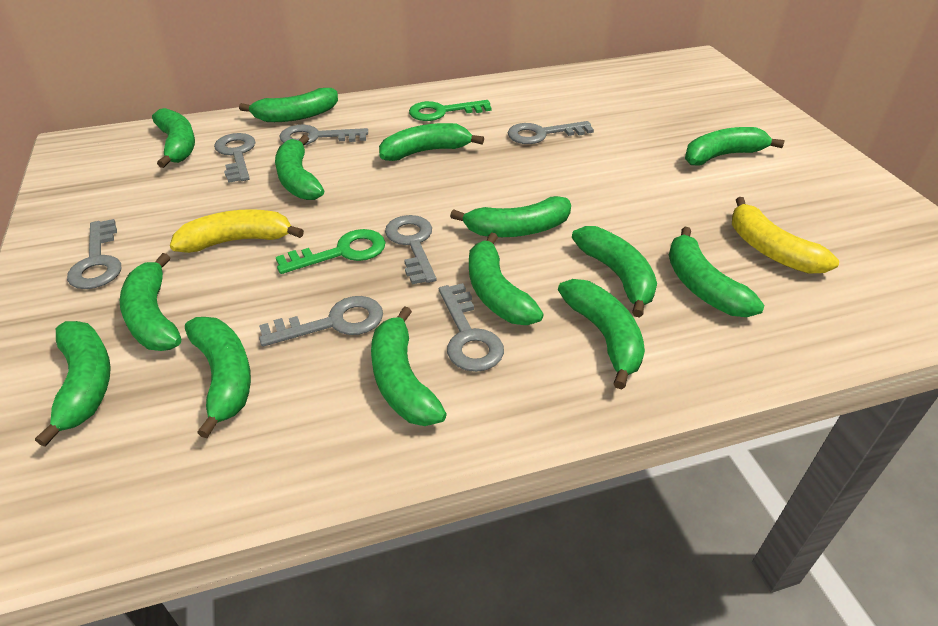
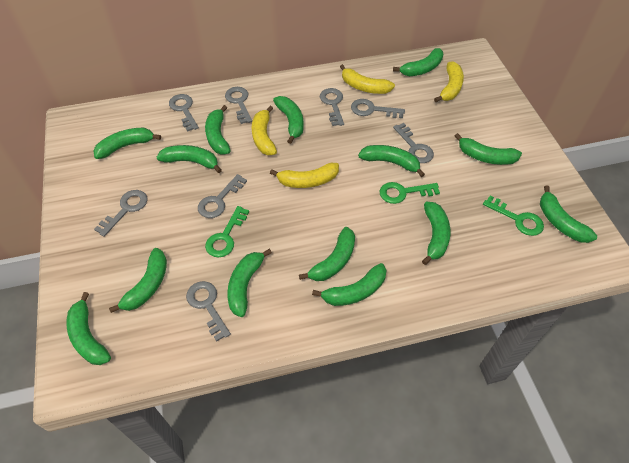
green key: [276,229,386,274] [409,100,491,121] = 2 -> [205,206,249,257] [380,182,440,204] [483,196,544,236] = 3
grey key: [67,219,121,289] [214,133,255,183] [259,296,383,347] [280,125,368,145] [385,215,436,285] [439,283,504,372] [508,121,594,144] = 7 -> [94,190,147,237] [169,94,199,132] [186,281,231,341] [198,174,247,218] [225,87,252,124] [320,88,344,126] [351,99,405,118] [393,123,434,163] = 8
yellow banana: [170,209,304,253] [732,197,839,274] = 2 -> [252,106,277,155] [270,163,339,188] [340,64,395,94] [434,61,464,102] = 4

